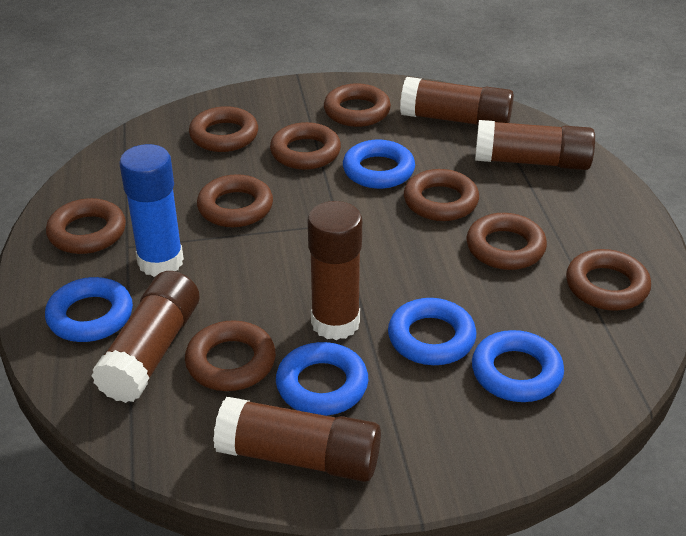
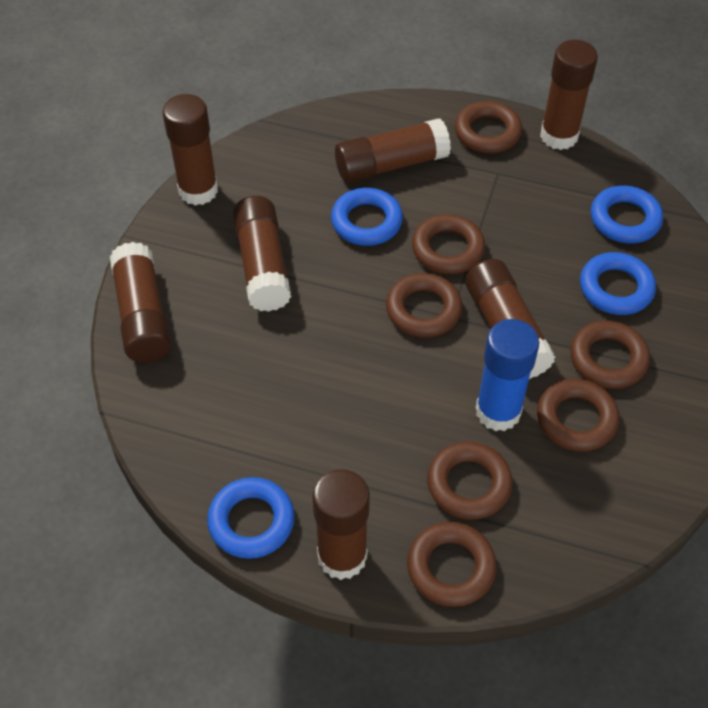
blue ring: [45,277,133,342] [276,342,368,416] [343,140,415,189] [388,298,476,365] [472,330,564,402] = 5 -> [207,477,295,559] [331,188,403,246] [580,252,656,315] [591,185,663,243] = 4
brown glue stick: [91,271,199,403] [213,397,381,482] [307,201,362,340] [400,77,514,125] [475,120,595,170] = 5 -> [110,242,171,363] [163,94,218,206] [233,196,292,312] [312,469,370,580] [335,118,451,183] [465,259,556,379] [540,40,598,150] = 7
brown ring: [46,198,126,254] [185,320,276,391] [189,106,258,152] [197,174,273,227] [270,122,341,170] [324,83,391,127] [404,169,479,221] [466,213,547,270] [566,249,651,311] = 9 -> [386,273,462,338] [407,522,497,607] [412,214,485,274] [427,442,513,520] [455,101,522,153] [537,379,619,452] [570,320,650,389] = 7

